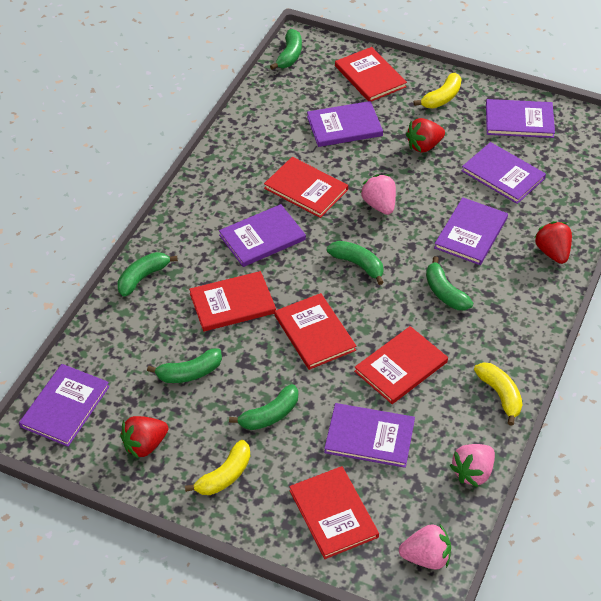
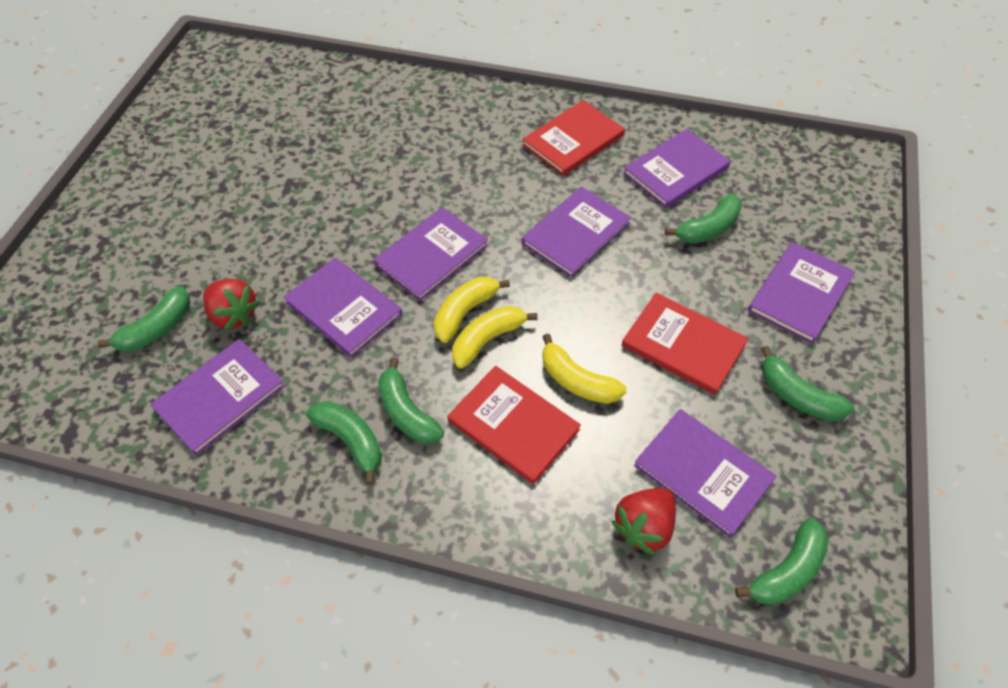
pink strawberry: [360,174,396,215] [399,524,451,569] [449,444,495,487] = 3 -> none = 0
red book: [189,271,276,331] [264,157,348,218] [274,293,356,370] [289,466,379,559] [335,47,407,102] [354,326,448,404] = 6 -> [447,366,581,484] [522,100,625,176] [621,293,748,395] = 3
red strawberry: [120,416,168,459] [406,118,445,153] [534,221,572,264] = 3 -> [203,279,260,331] [611,488,676,555] = 2

